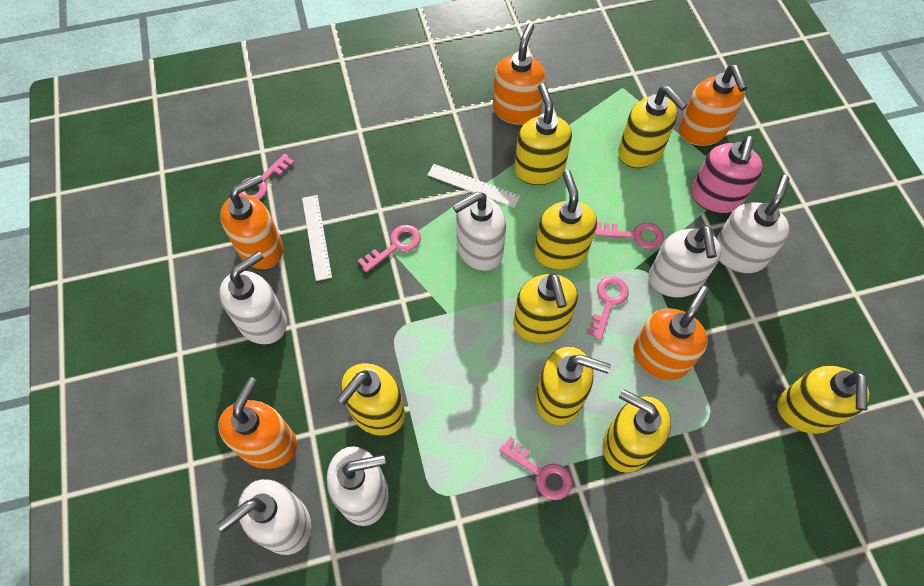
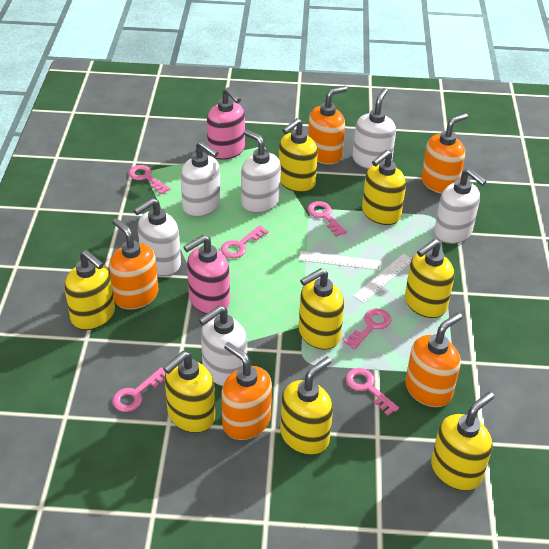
pink key: [239,154,295,200] [358,225,421,273] [499,437,572,500] [586,276,629,340] [595,222,664,249] = 5 -> [112,367,166,412] [128,165,171,194] [221,225,268,258] [307,201,347,237] [344,308,391,349] [346,368,399,416] = 6
pink soap dispenser: [691,136,763,214] = 1 -> [183,235,230,314] [207,87,245,160] = 2

